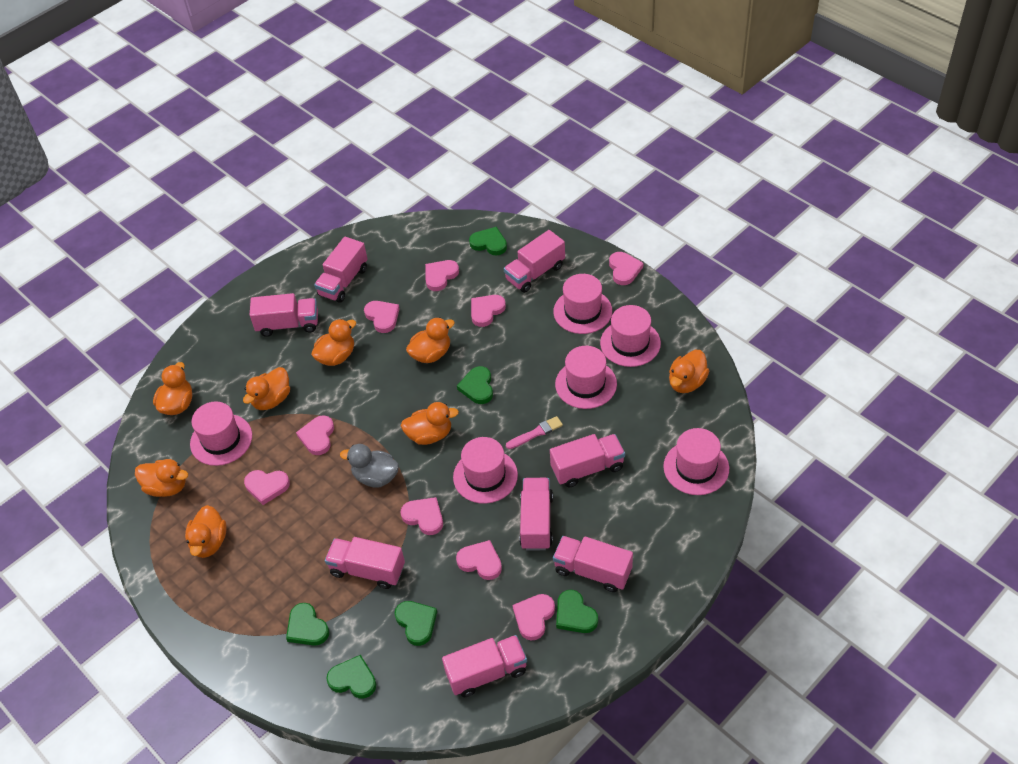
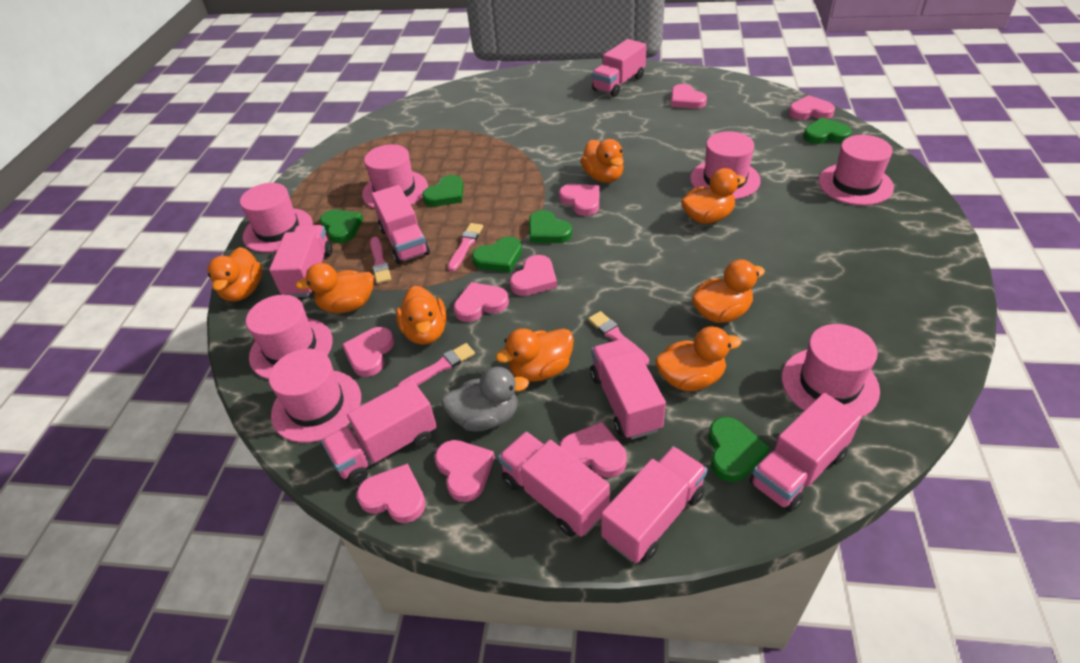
pink brush: [506,416,563,449] = 1 -> [370,237,391,284] [398,343,475,386] [448,223,483,271] [588,311,649,365] = 4
pink hat: [190,401,252,466] [453,437,518,504] [553,274,612,334] [555,346,617,409] [600,305,661,367] [663,428,729,495] = 6 -> [240,183,313,253] [246,295,333,379] [269,349,361,443] [362,144,428,209] [690,131,761,200] [782,324,880,417] [818,135,894,206] = 7

